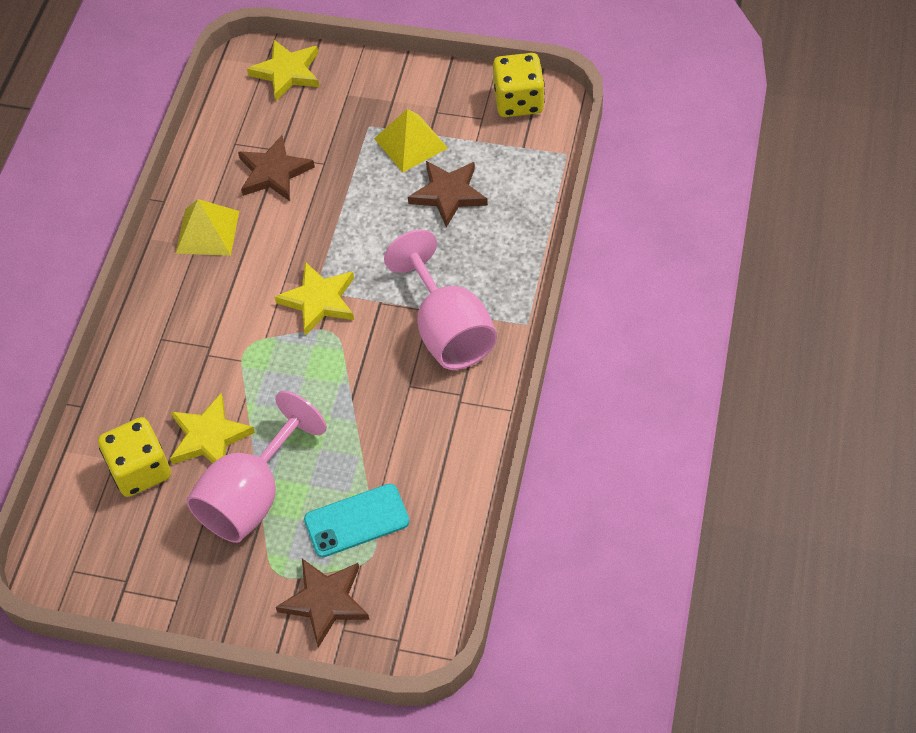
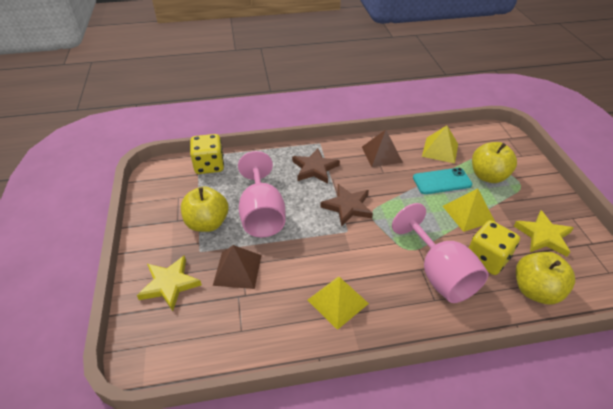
brown pyramid: none = 0 -> [213,245,262,289] [362,130,403,167] = 2
brown star: [238,135,315,201] [276,559,369,648] [408,161,488,228] = 3 -> [292,148,340,184] [320,184,373,227] = 2
yellow apple: none = 0 -> [181,186,228,232] [472,142,517,183] [516,252,575,305] = 3
yellow pyramid: [176,199,239,256] [374,109,448,172] = 2 -> [308,276,369,330] [422,125,458,163] [443,189,495,232] = 3
yellow star: [170,393,255,464] [247,40,319,101] [275,262,354,336] = 3 -> [137,255,202,311] [514,210,574,257] = 2

